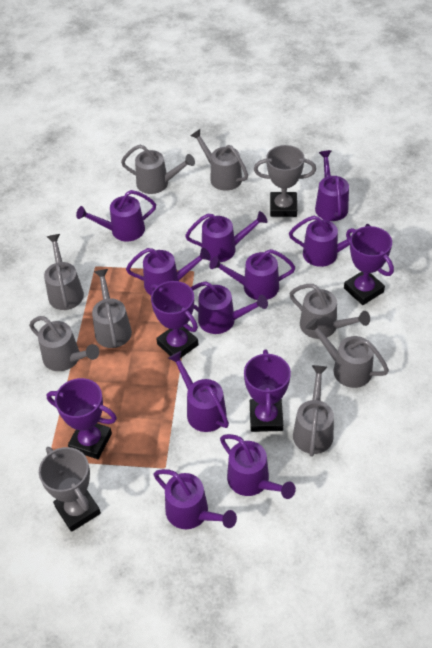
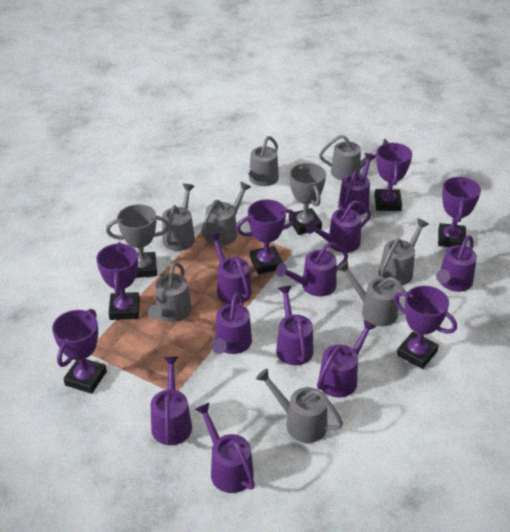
purple trophy: [46,378,117,459] [151,281,198,358] [244,350,291,432] [344,226,394,305] = 4 -> [52,309,107,394] [96,242,140,320] [236,199,297,274] [374,143,412,211] [394,286,457,369] [438,176,481,247] = 6

